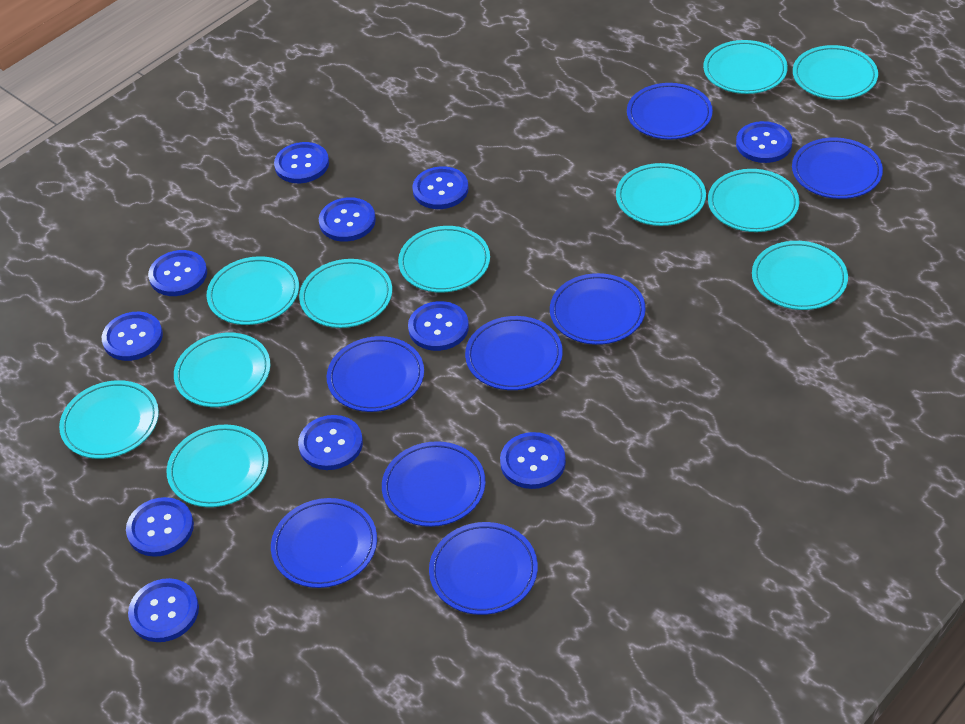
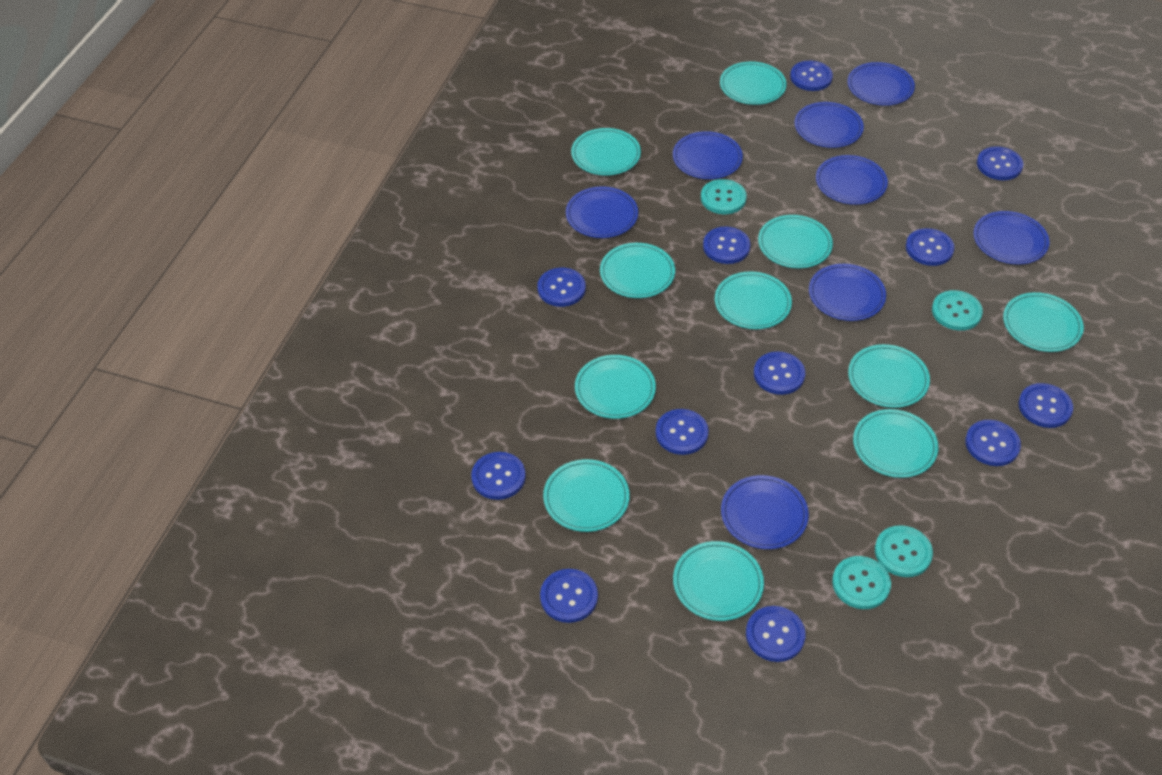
blue button: [102,312,163,361] [126,497,194,557] [128,578,199,642] [148,250,207,296] [274,142,329,183] [298,415,363,470] [319,197,376,242] [408,301,469,351] [412,166,469,209] [500,432,566,489] [736,121,792,163] = 11 -> [471,452,526,500] [537,268,586,307] [540,569,598,623] [656,409,709,455] [703,227,751,264] [746,606,806,662] [754,351,805,395] [790,61,833,91] [906,228,954,266] [965,420,1021,466] [977,146,1023,180] [1018,383,1073,428] = 12
turquoise button: none = 0 -> [701,179,747,214] [832,556,891,609] [875,525,933,577] [932,290,983,331] = 4

